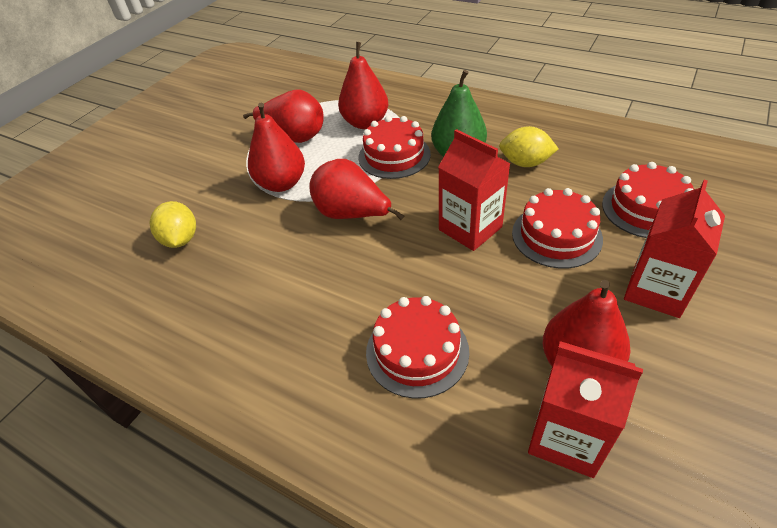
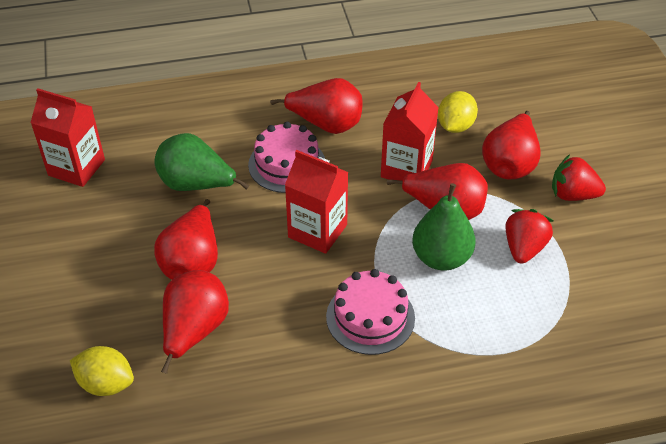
green pear: [431,70,487,157] = 1 -> [154,133,250,191] [412,183,475,271] = 2
pink cake: none = 0 -> [248,122,325,193] [326,269,415,355] = 2
red cake: [358,116,431,179] [366,296,469,399] [512,188,603,269] [602,162,694,238] = 4 -> none = 0
red strawberry: none = 0 -> [505,209,553,264] [552,154,606,201] = 2

